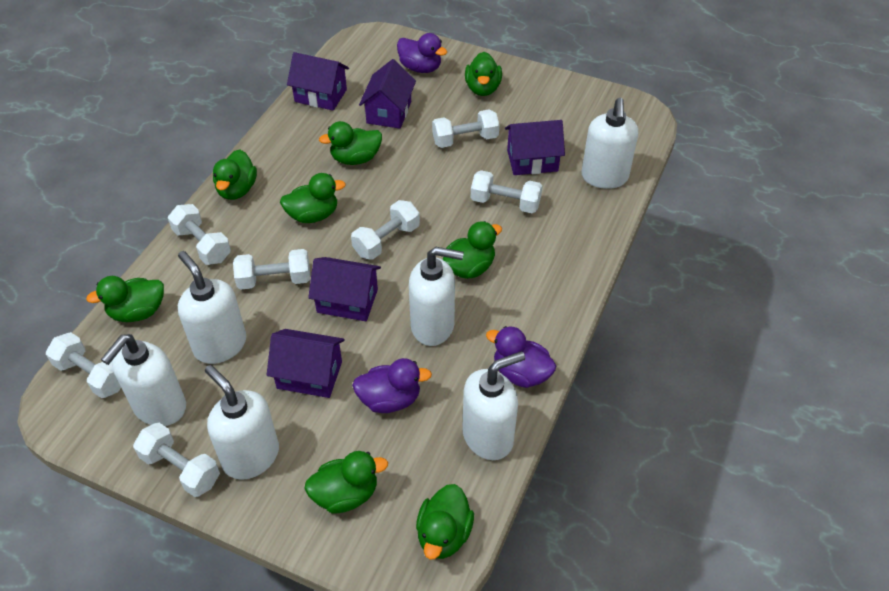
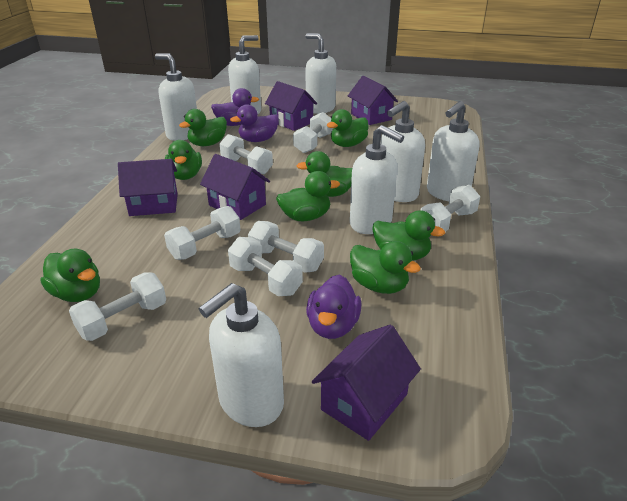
white soap dispenser: [101,334,186,426] [178,251,246,364] [205,365,279,480] [409,247,464,346] [462,351,525,460] [581,98,638,189] = 6 -> [155,53,197,141] [199,283,284,427] [228,35,261,114] [305,34,336,114] [350,125,404,234] [381,101,425,202] [427,101,480,201] = 7

